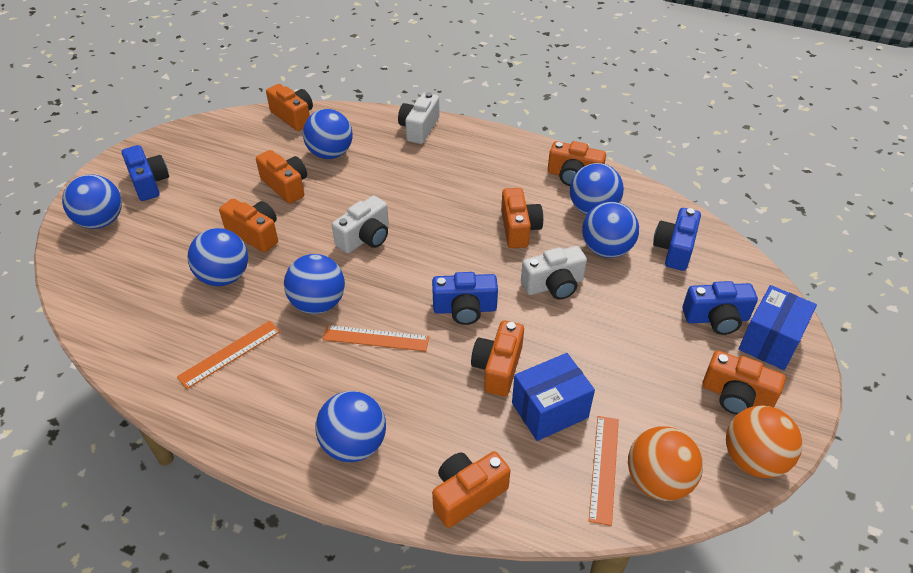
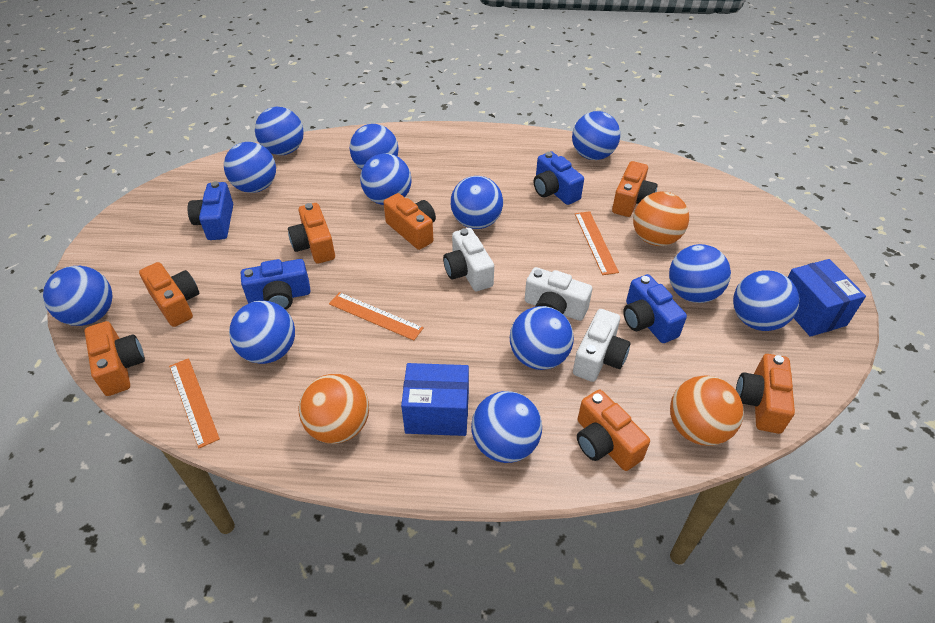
blue ball: [62,174,122,229] [188,228,248,286] [284,254,345,314] [303,109,353,159] [315,391,386,462] [570,163,624,215] [582,202,639,258] = 7 -> [43,266,113,326] [224,142,276,193] [229,301,295,364] [255,107,304,155] [350,124,399,170] [360,153,412,205] [451,176,503,229] [471,391,542,463] [510,306,574,370] [572,111,620,160] [669,244,731,303] [733,270,799,331] = 12
orange ball: [628,426,703,501] [726,406,803,478] = 2 -> [299,374,369,444] [633,192,689,246] [670,375,744,446] = 3
orange camera: [219,199,278,252] [256,150,307,204] [266,84,313,131] [432,451,510,528] [471,321,524,397] [501,188,543,248] [548,141,606,186] [702,350,786,415] = 8 -> [84,321,145,396] [139,262,199,327] [288,203,335,264] [383,193,436,250] [577,390,650,471] [612,161,658,217] [736,354,795,434] = 7

